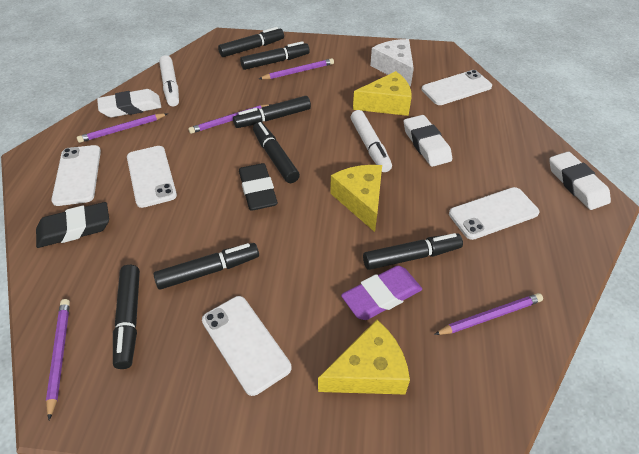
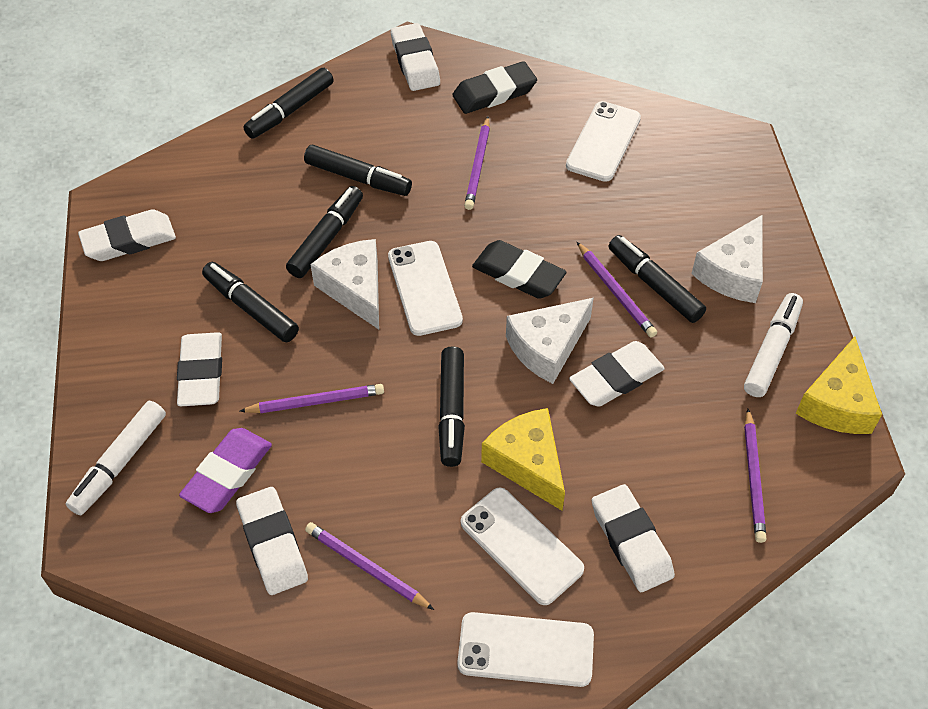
black marker: [113,265,140,369] [153,243,259,290] [218,27,284,57] [233,96,311,128] [240,41,310,70] [253,122,300,183] [363,233,463,270] = 7 -> [202,262,299,342] [243,68,334,139] [286,186,363,278] [304,144,412,196] [438,346,465,467] [608,235,706,323] = 6
white cheese: [370,39,414,87] = 1 -> [310,239,379,329] [506,298,594,384] [691,215,763,303] = 3
white eraser: [97,89,161,117] [404,115,452,167] [549,152,611,210] = 3 -> [78,209,176,261] [177,332,222,406] [236,487,308,595] [391,23,440,91] [569,341,665,407] [592,484,675,592] = 6
white phone: [51,145,101,206] [127,146,177,208] [202,296,291,396] [421,70,492,105] [449,187,540,240] = 5 -> [388,241,463,336] [457,612,594,687] [461,488,584,605] [566,101,641,182] = 4
yellow cheese: [318,320,410,395] [330,165,382,232] [353,71,412,116] = 3 -> [481,408,565,511] [796,337,882,434] = 2

